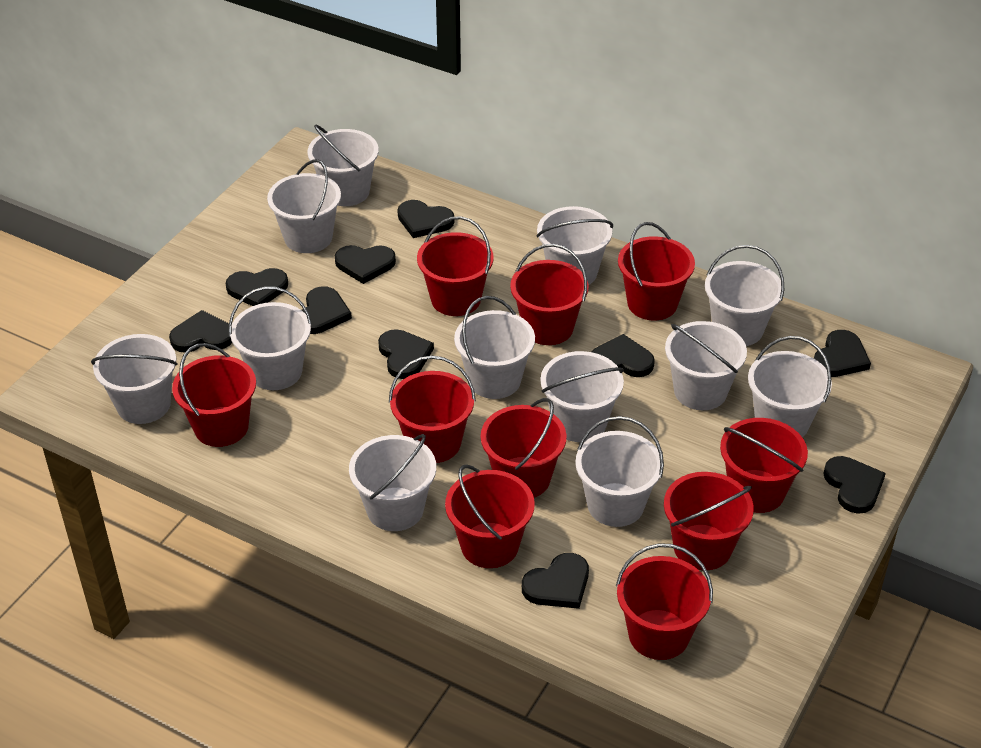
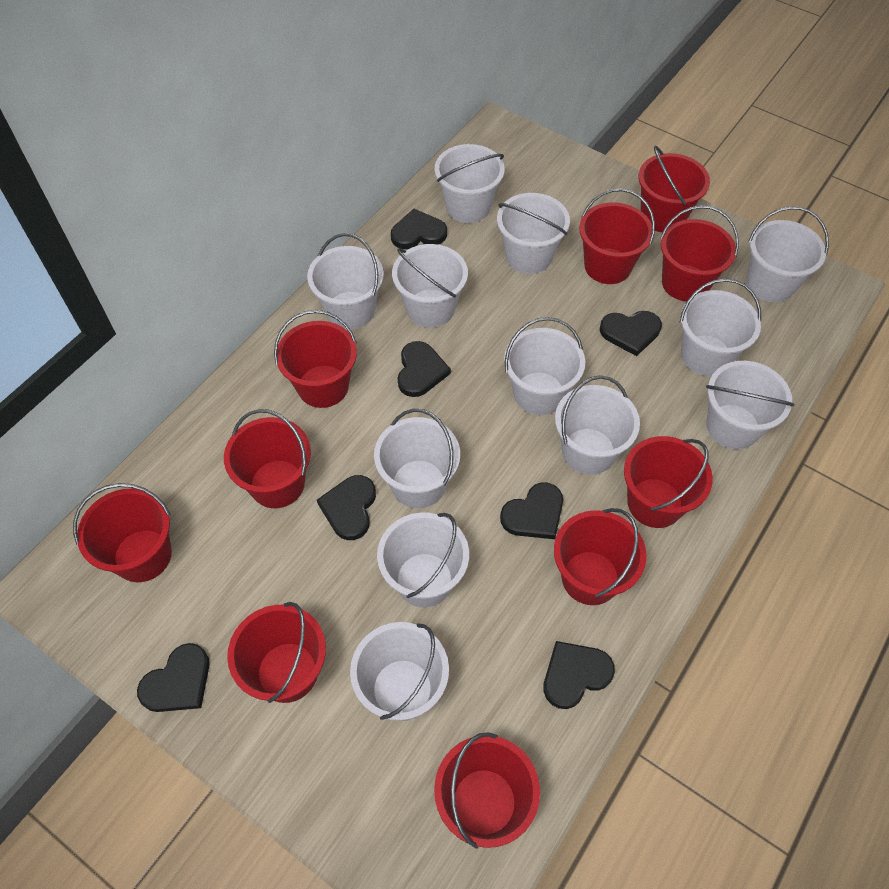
black heart: [169,310,232,352] [226,268,288,306] [302,286,352,334] [335,245,396,284] [378,329,434,379] [397,200,454,238] [522,553,589,609] [591,334,655,377] [814,330,871,377] [823,456,886,514] = 10 -> [137,643,209,712] [317,475,376,540] [391,209,447,249] [398,341,451,397] [500,483,563,539] [543,641,615,709] [600,311,662,356] = 7

